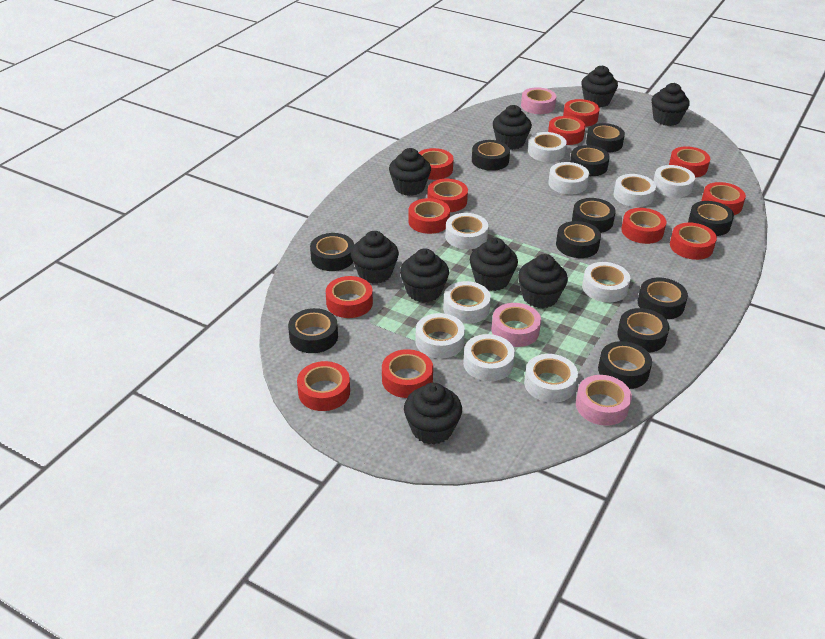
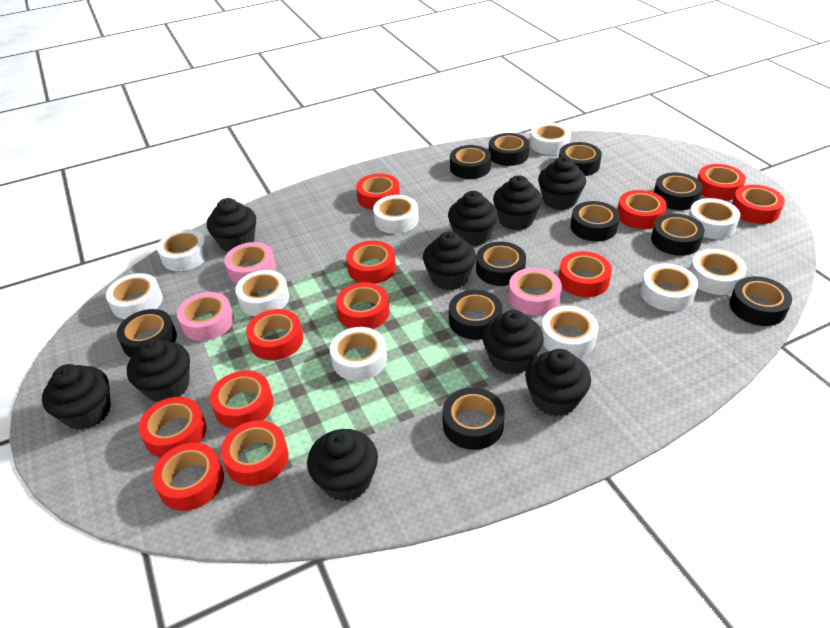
black cupcake: [351,231,399,284] [389,148,431,196] [400,248,449,303] [404,383,462,445] [470,238,518,291] [493,105,532,150] [518,254,568,308] [581,65,618,107] [652,83,690,126] = 9 -> [42,364,111,430] [127,338,190,402] [207,198,256,252] [307,429,378,502] [423,231,476,290] [448,191,498,246] [482,310,544,375] [493,175,542,230] [525,349,591,416] [538,156,586,210] = 10

